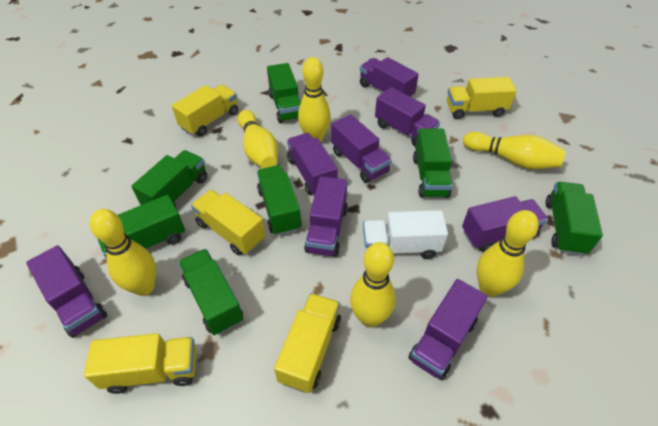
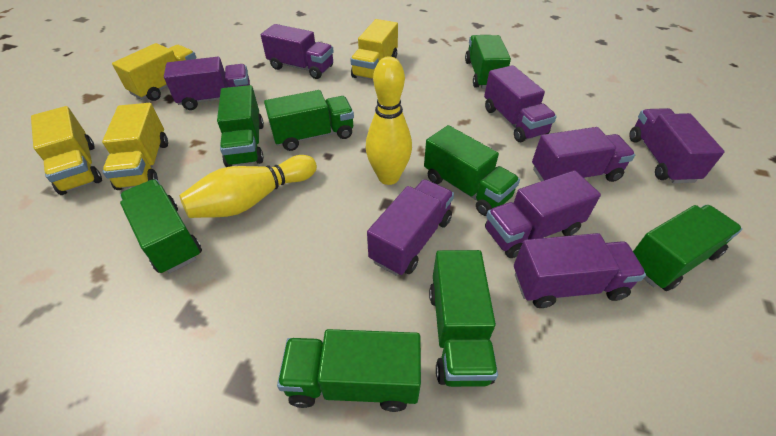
green truck: [97,195,185,258] [131,150,207,207] [178,249,243,335] [257,165,302,236] [267,63,301,123] [413,129,453,198] [546,182,603,255] = 7 -> [120,179,202,274] [217,85,264,167] [264,90,354,151] [277,329,421,412] [424,125,520,216] [429,250,498,387] [465,35,511,89] [633,205,742,291] = 8
white truck: [363,210,448,259] = 1 -> none = 0
yellow bowling pin: [90,209,156,296] [238,110,278,168] [298,57,331,142] [350,242,396,327] [463,132,566,169] [477,210,539,297] = 6 -> [179,155,317,218] [366,56,412,185] = 2
yellow truck: [84,333,196,394] [172,85,238,136] [191,190,265,255] [274,293,341,393] [447,77,517,119] = 5 -> [31,106,102,195] [102,103,168,190] [112,43,196,101] [350,19,398,80] = 4

